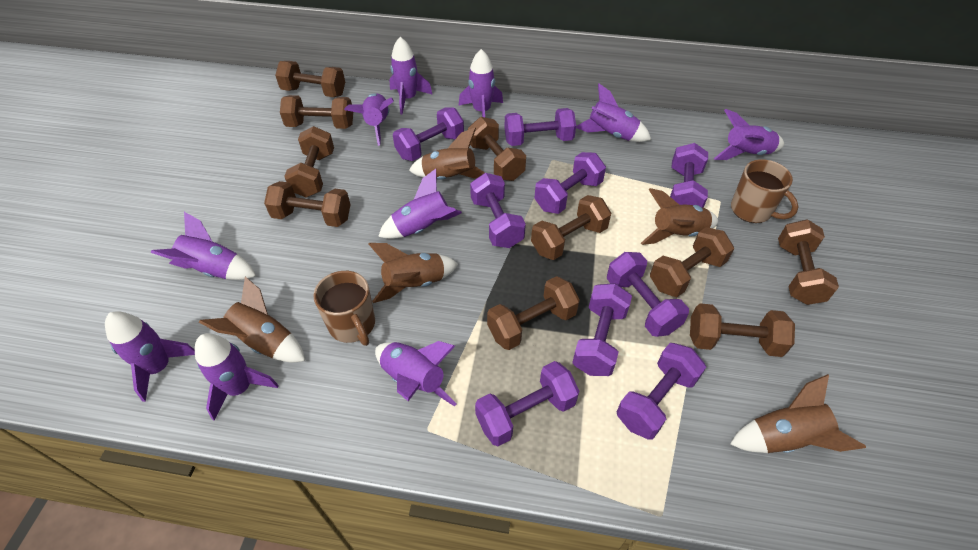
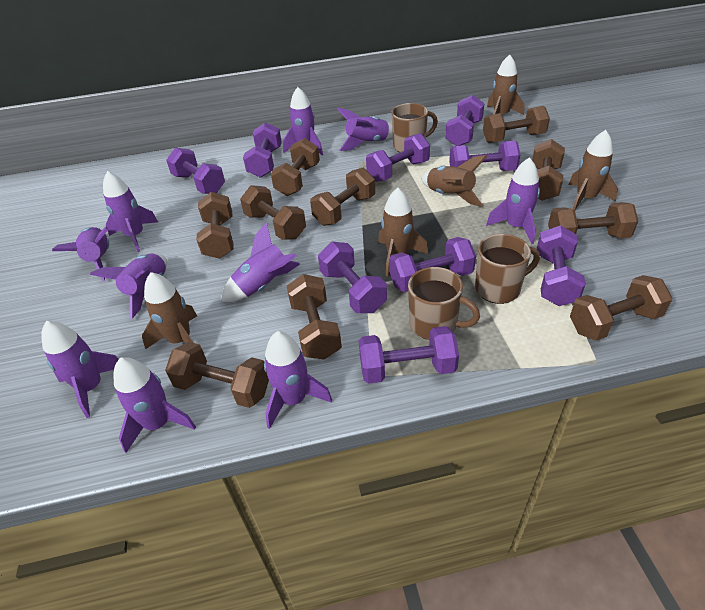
brown mug: [314,271,375,346] [731,159,799,223] = 2 -> [391,103,438,152] [408,267,480,340] [475,234,540,304] = 3

